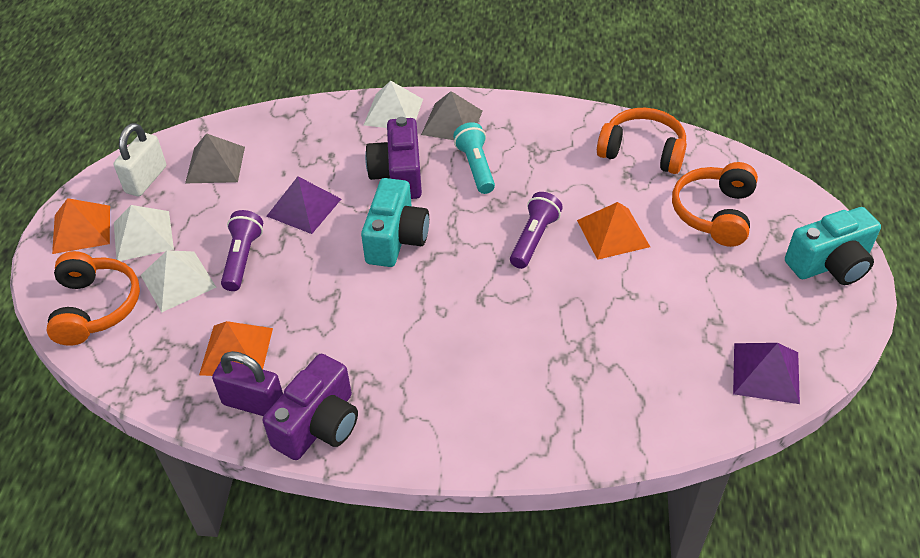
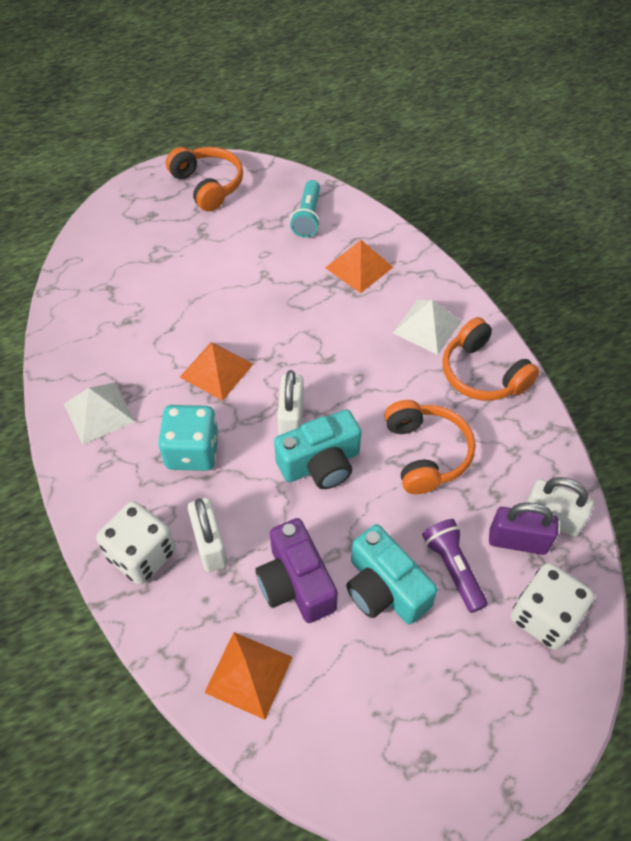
grey pyramid: [185,133,245,183] [421,91,482,140] = 2 -> none = 0
purple camera: [263,354,358,460] [365,117,422,199] = 2 -> [255,518,338,623] = 1
purple flashlight: [221,210,263,291] [510,192,563,269] = 2 -> [422,519,488,613] = 1
purple pyramid: [267,177,341,234] [733,343,800,404] = 2 -> none = 0
turquoise dice: none = 0 -> [158,405,219,471] = 1
white dice: none = 0 -> [96,501,176,585] [511,563,595,650] = 2
white padlock: [114,123,166,196] = 1 -> [188,498,228,572] [277,370,304,435] [526,477,594,537] = 3
white pyramid: [114,205,174,261] [141,250,216,313] [364,81,423,128] = 3 -> [64,382,135,445] [393,300,461,355] = 2

